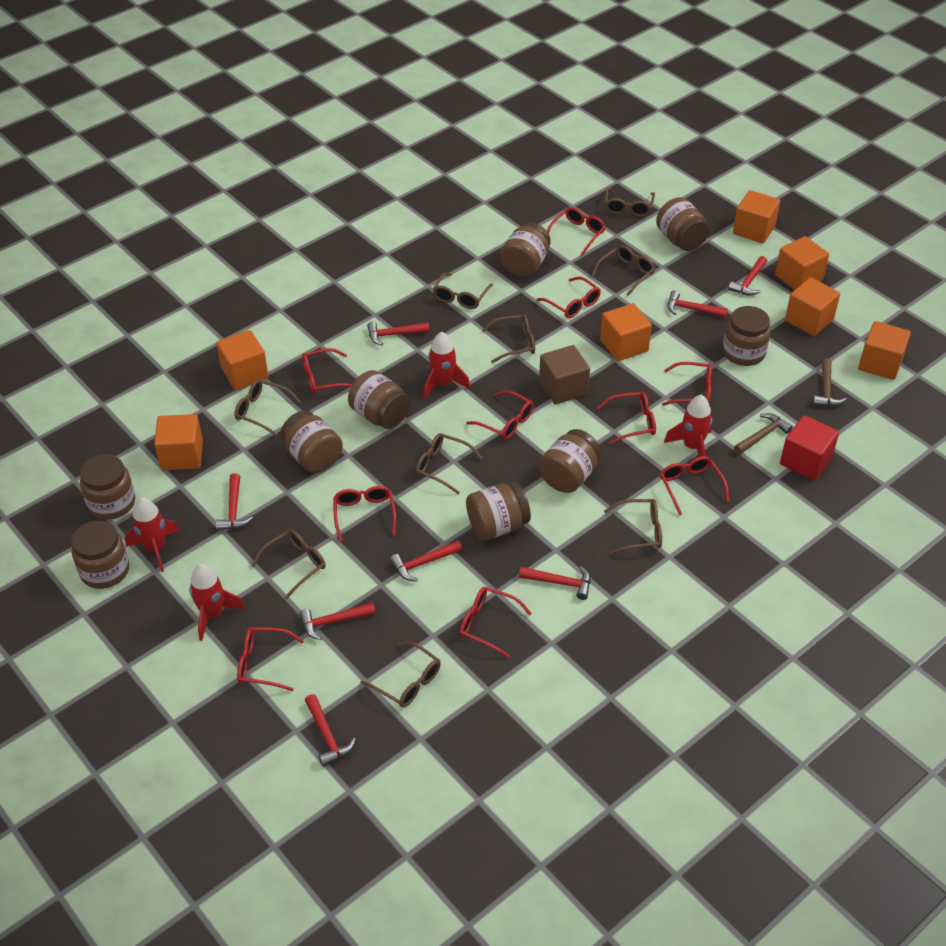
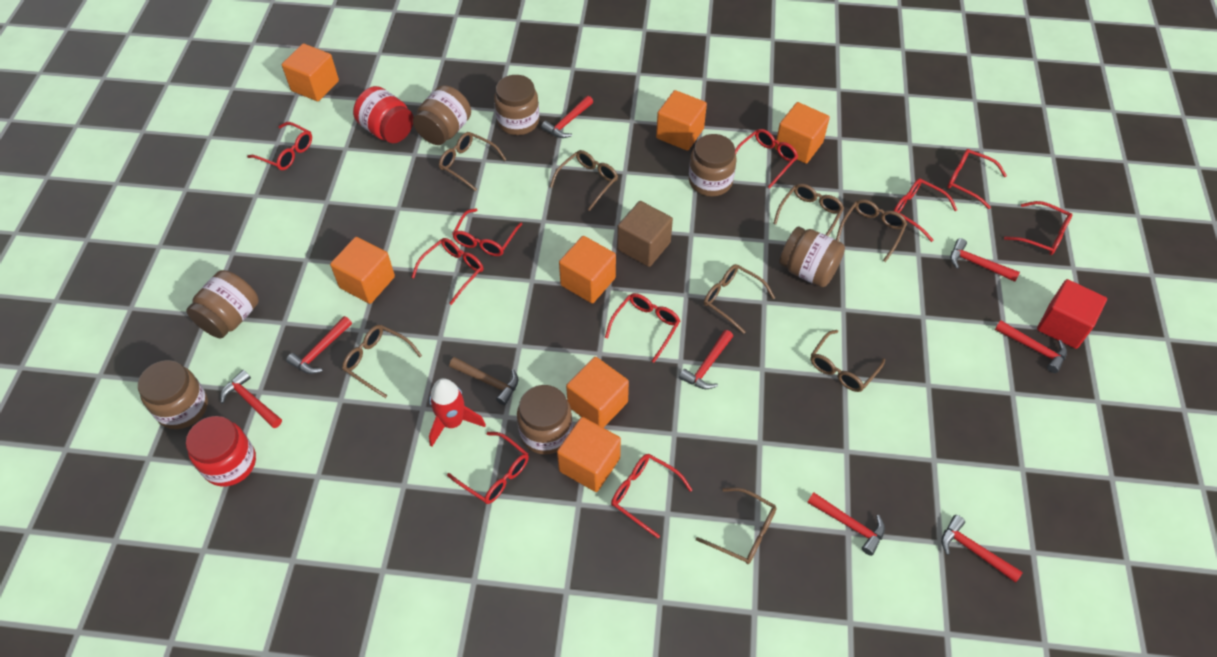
brown glasses: [234,379,301,436] [252,529,326,599] [361,641,441,707] [416,433,483,494] [433,272,493,309] [482,314,535,363] [591,245,655,296] [604,499,662,554] [605,188,655,217] = 9 -> [342,325,422,398] [439,132,506,191] [550,150,618,211] [696,487,777,564] [704,264,775,334] [773,183,844,236] [810,330,885,392] [836,199,907,262] = 8
brown hammer: [734,413,793,455] [813,358,847,406] = 2 -> [449,357,518,405] = 1
brown jar: [71,521,129,589] [80,454,135,520] [280,411,343,473] [348,370,410,429] [466,482,531,540] [500,222,551,277] [539,429,601,493] [656,197,709,251] [723,306,771,366] = 9 -> [138,360,208,429] [186,270,259,339] [413,85,471,145] [494,75,540,135] [517,385,573,455] [689,134,736,197] [779,227,845,287] = 7
red jar: none = 0 -> [186,416,256,486] [353,86,413,143] = 2
red rocket: [125,497,179,572] [189,564,245,641] [423,332,470,399] [664,395,712,457] = 4 -> [429,378,486,447] = 1

